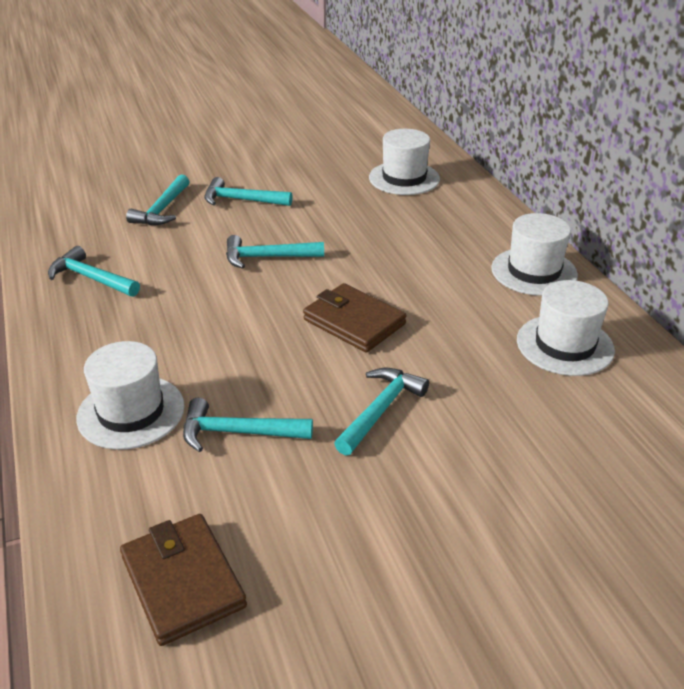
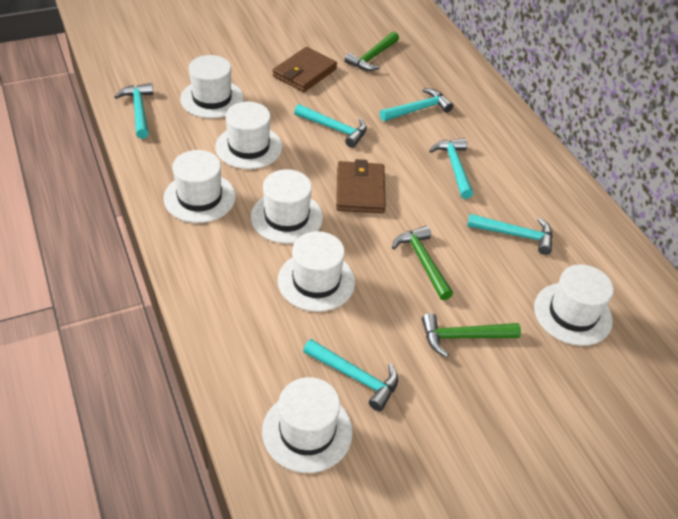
green hammer: none = 0 -> [345,32,399,71] [392,226,453,300] [422,313,521,357] = 3
white hat: [76,341,184,450] [369,129,440,195] [491,213,578,296] [517,280,615,376] = 4 -> [163,150,236,223] [180,55,244,118] [215,102,282,169] [251,169,323,244] [262,377,353,473] [278,231,355,312] [534,264,614,346] = 7

